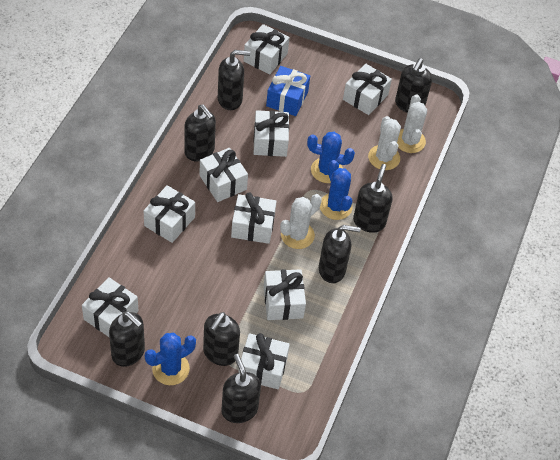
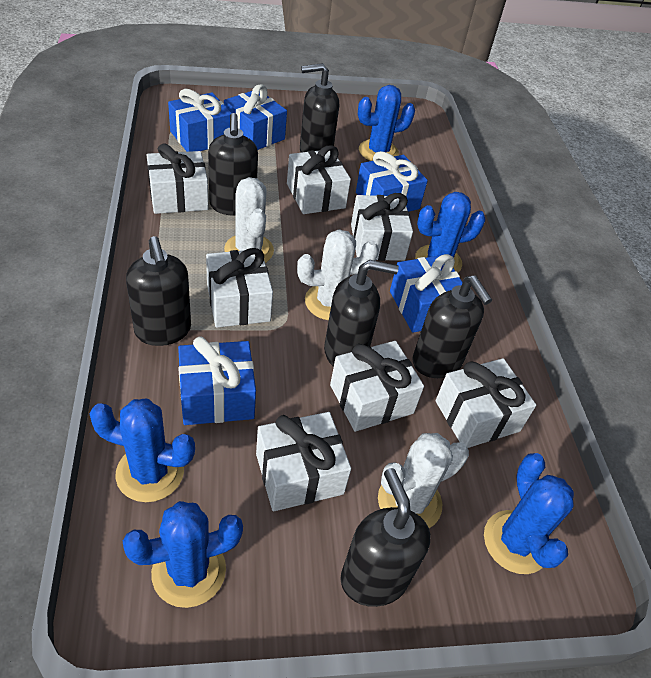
black soap dispenser: [109,312,145,367] [184,105,216,161] [203,312,240,366] [218,50,250,110] [221,354,261,423] [319,225,361,283] [353,164,393,233] [395,58,432,113] = 8 -> [126,236,191,346] [208,113,258,216] [300,63,339,153] [324,260,399,367] [340,468,430,607] [413,276,492,378] = 6
blue cactus: [145,333,196,385] [307,132,355,183] [320,160,353,220] = 3 -> [89,399,195,502] [123,501,243,608] [358,85,415,161] [415,192,486,273] [484,453,574,574] = 5
blue gift: [266,66,310,116] = 1 -> [168,89,231,152] [178,336,256,425] [224,84,287,150] [356,151,428,212] [390,254,463,333] = 5
white gift: [82,277,138,337] [144,185,195,243] [199,148,248,202] [231,192,276,244] [238,333,290,389] [244,24,289,74] [253,110,289,157] [264,269,306,320] [343,64,392,115] = 9 -> [147,143,209,214] [206,248,273,328] [256,412,351,511] [287,145,351,214] [330,341,424,432] [351,193,413,261] [435,358,536,448] = 7

